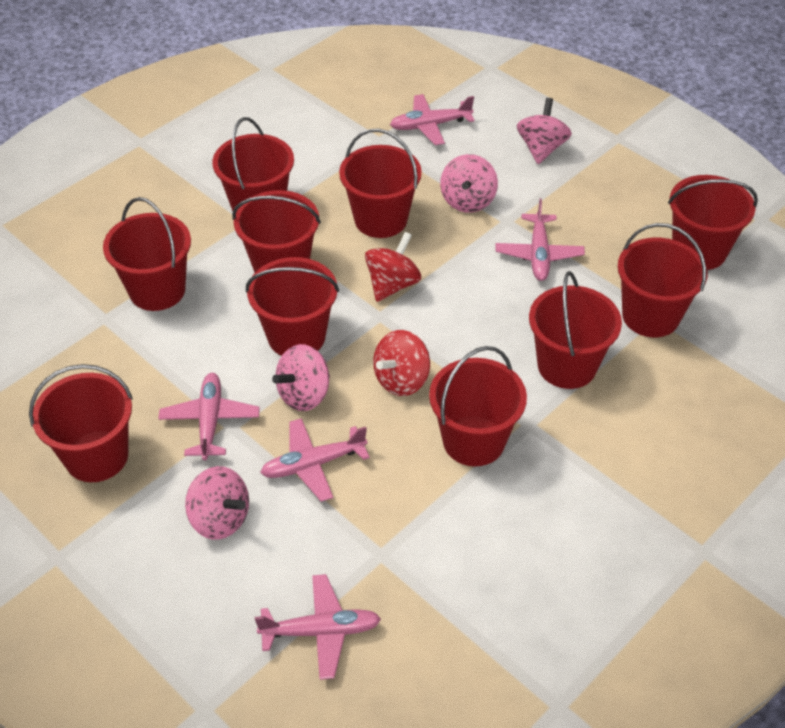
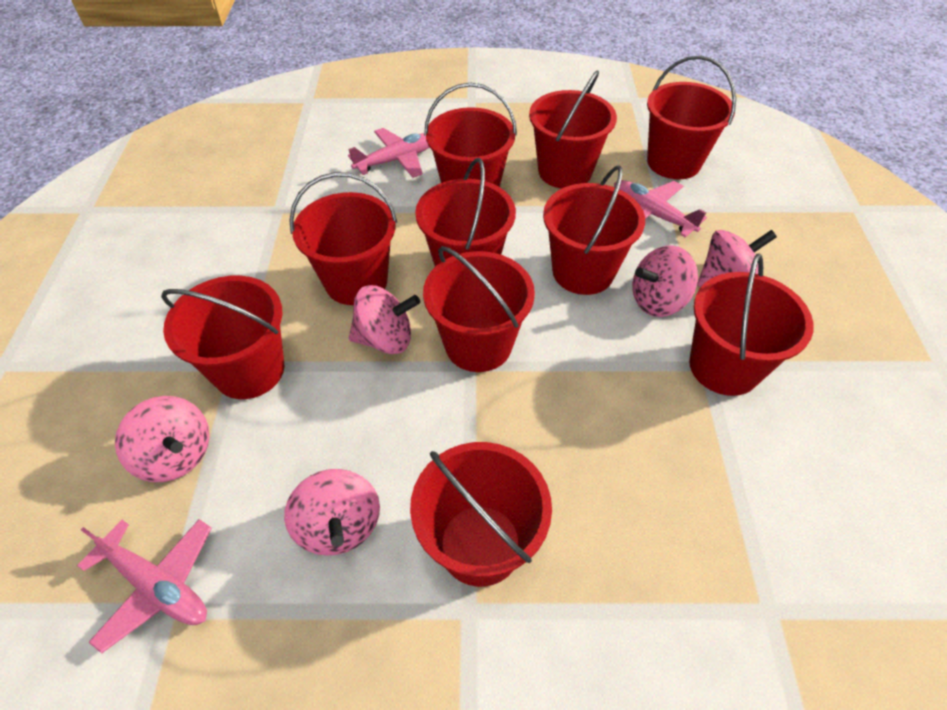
pink plane: [158,373,260,460] [255,574,381,680] [260,418,370,502] [390,94,475,145] [496,199,585,281] = 5 -> [77,519,212,653] [348,128,430,178] [614,180,707,238] = 3
pink spinning top: [185,466,249,540] [272,344,330,411] [440,154,498,213] [517,98,572,164] = 4 -> [115,396,210,482] [284,469,380,556] [349,285,420,354] [632,245,698,317] [697,230,777,287] = 5
red spinning top: [365,232,421,302] [373,330,430,396] = 2 -> none = 0

